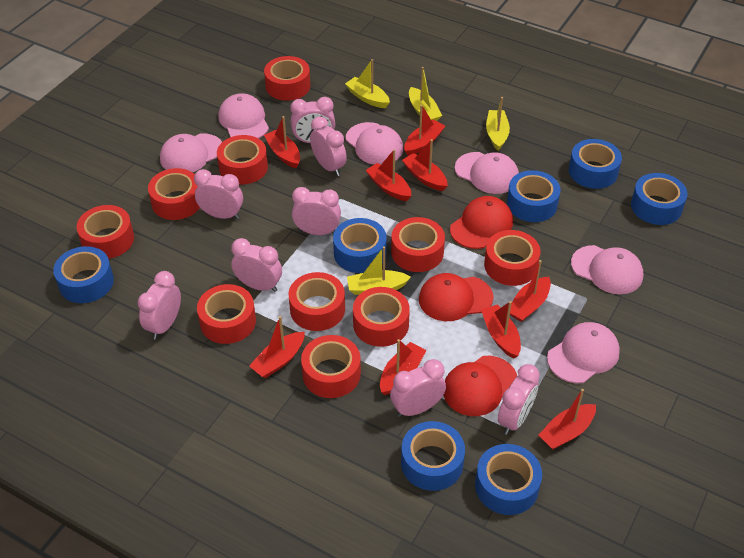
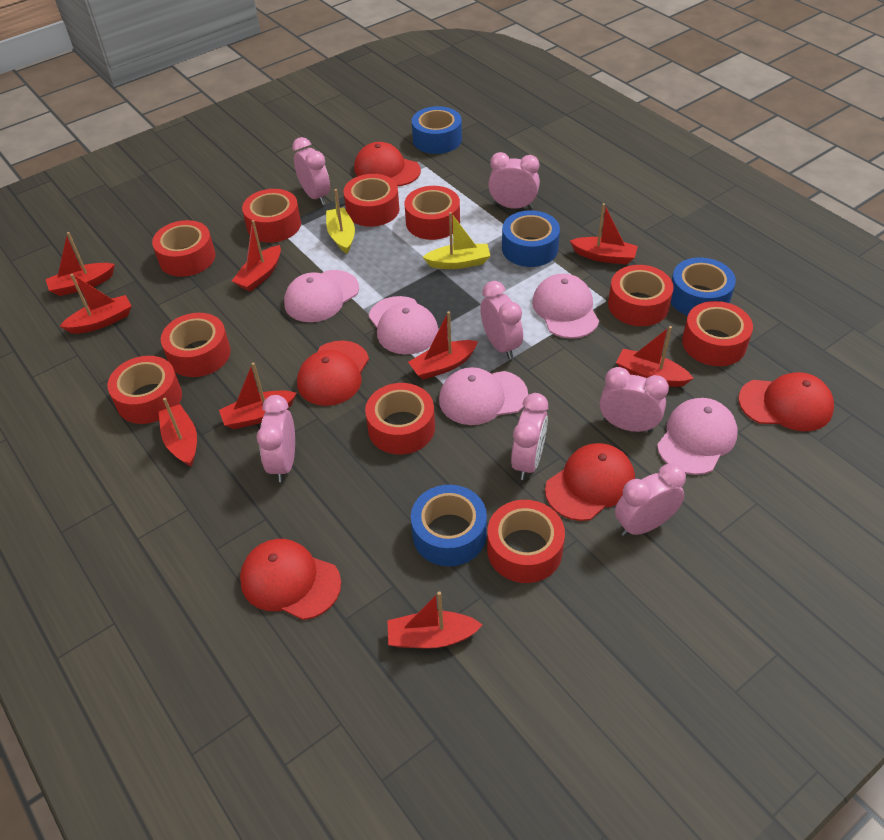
blue tape: [53,246,114,303] [333,218,387,273] [401,421,465,491] [475,444,542,515] [507,170,560,222] [569,139,622,189] [631,173,687,225] = 7 -> [411,485,487,566] [412,106,462,154] [502,210,560,267] [671,258,736,316] = 4
pink cap: [160,134,222,172] [218,93,269,139] [346,122,403,164] [455,152,519,194] [547,322,620,383] [571,245,643,294] = 6 -> [284,270,359,322] [369,296,438,355] [439,367,528,425] [532,274,599,339] [657,398,737,475] = 5
pink clock: [138,271,181,339] [194,169,243,219] [231,238,282,292] [290,97,335,143] [292,187,341,235] [310,116,347,176] [390,359,446,417] [498,364,540,435] = 8 -> [257,395,295,482] [292,137,330,205] [480,281,523,359] [488,152,540,209] [511,393,548,480] [600,367,669,433] [615,463,686,536] = 7
red cap: [419,273,494,321] [443,356,517,416] [450,196,513,249] = 3 -> [240,539,341,620] [297,340,369,406] [354,142,421,186] [545,443,635,521] [738,372,834,431] = 5
yellow boat: [345,59,390,108] [347,246,411,295] [409,67,442,121] [486,97,510,151] = 4 -> [326,189,355,254] [423,212,490,269] = 2

